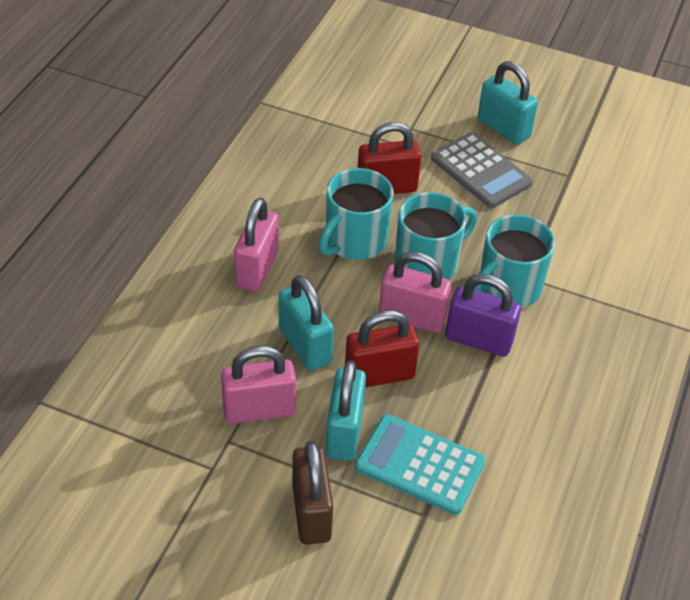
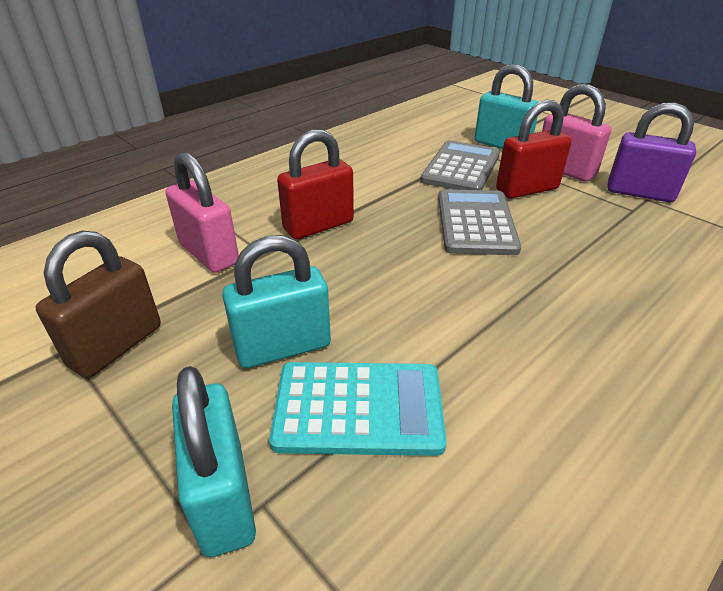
grey calculator: [431,132,533,208] = 1 -> [420,140,500,190] [438,189,521,255] = 2
pink padlock: [221,346,296,424] [234,198,279,291] [379,251,451,333] = 3 -> [166,152,239,273] [542,84,612,182] = 2
turquoise mug: [319,168,394,260] [395,192,477,280] [474,214,555,308] = 3 -> none = 0

